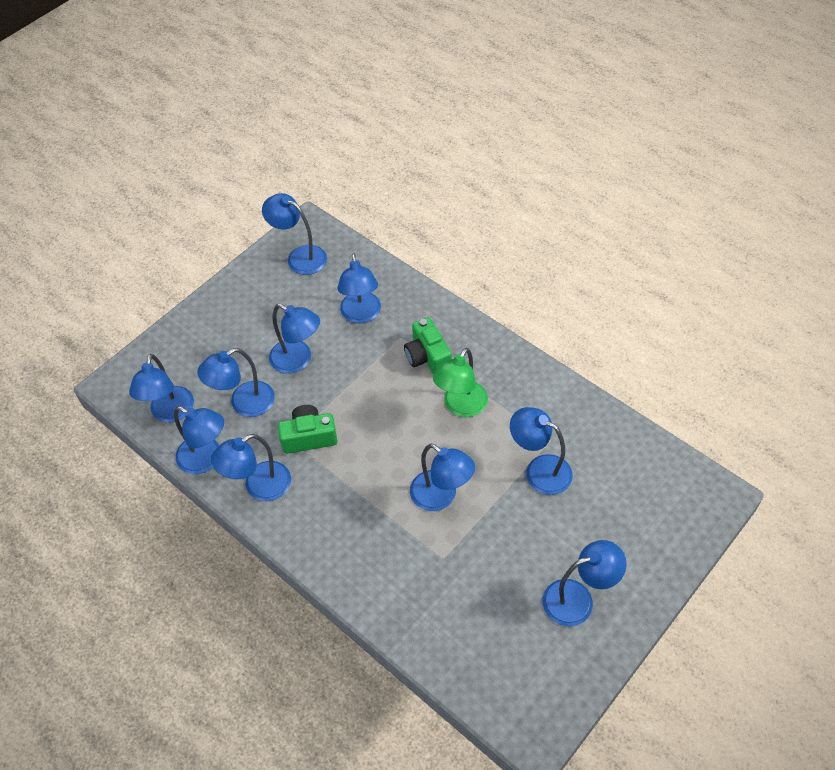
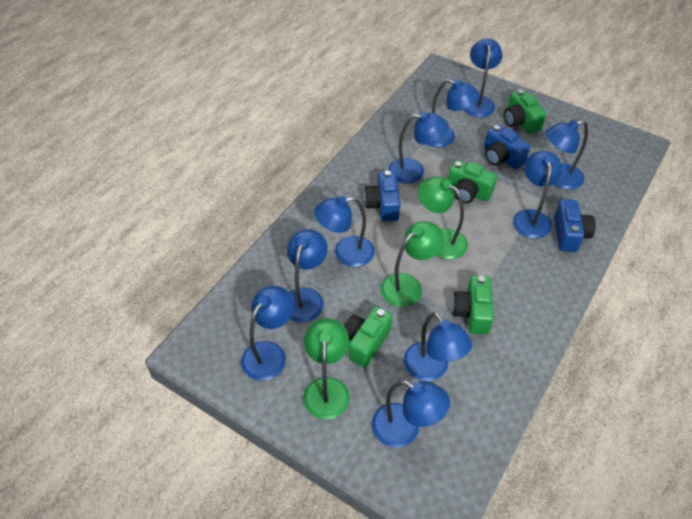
blue camera: none = 0 -> [364,170,401,221] [484,124,530,169] [554,199,596,252] = 3
green camera: [278,405,337,454] [404,317,452,375] = 2 -> [344,307,392,368] [448,160,497,203] [452,276,494,334] [504,89,547,134] = 4
green lamp: [433,348,488,417] = 1 -> [303,318,350,420] [381,221,444,307] [418,177,468,259] = 3

